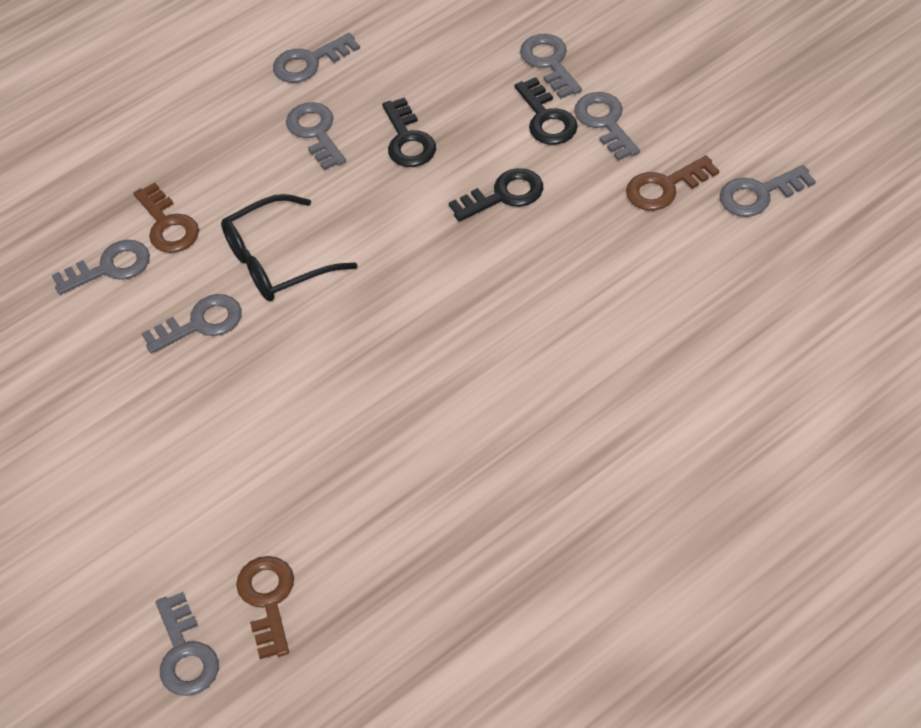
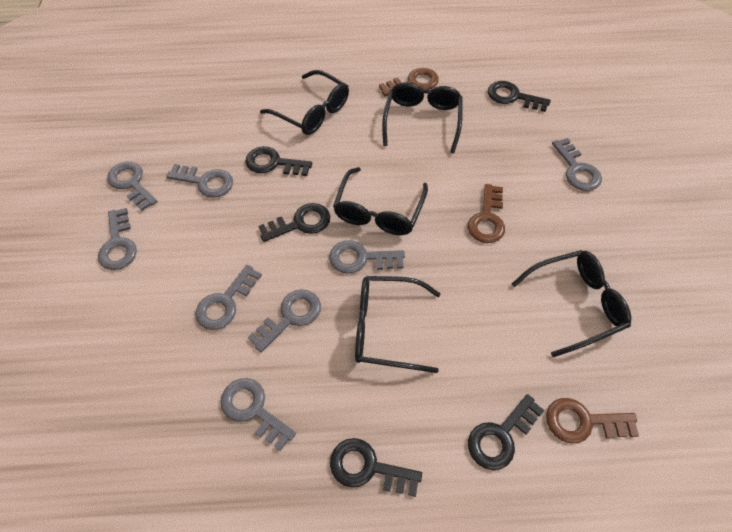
black glasses: [221,194,357,301] = 1 -> [260,70,349,135] [333,167,428,235] [355,276,441,373] [382,82,463,154] [512,250,631,357] = 5
black key: [382,97,436,167] [449,168,543,222] [514,77,578,145] = 3 -> [245,146,312,176] [258,203,330,242] [330,438,422,497] [468,394,545,470] [488,81,551,112] = 5

